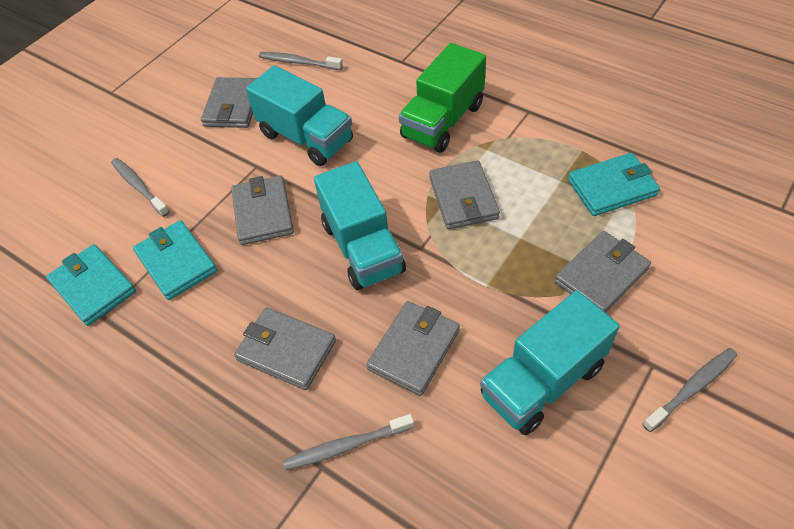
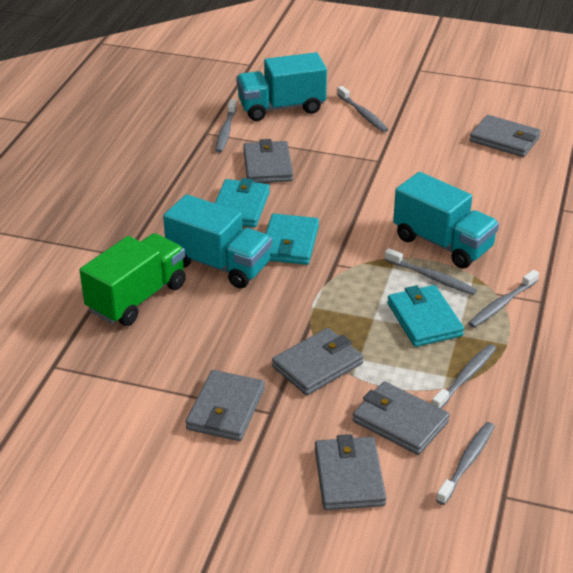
grey toothbrush: [111,158,169,217] [259,52,343,70] [283,414,414,470] [642,348,737,432] = 4 -> [215,99,237,153] [337,86,388,132] [384,248,477,295] [432,344,496,409] [436,422,495,505] [468,270,539,328] = 6

